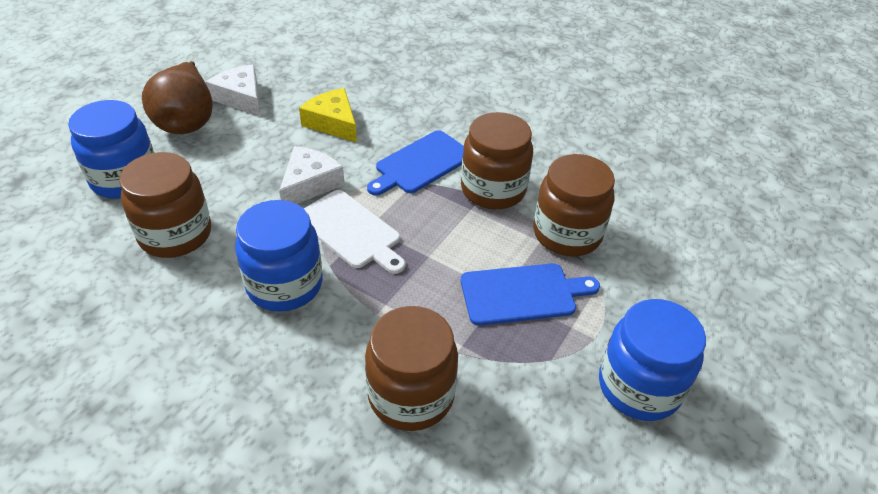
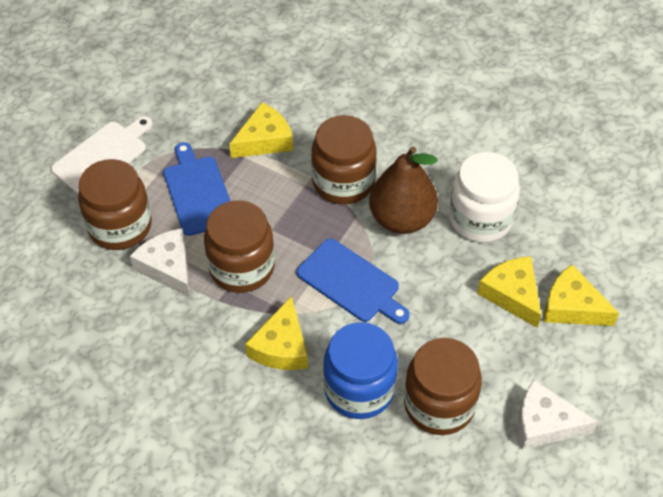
blue jar: [68,100,154,199] [235,200,323,312] [599,299,706,421] = 3 -> [323,322,398,419] = 1
white jar: none = 0 -> [449,152,520,243] = 1
yellow cheese: [299,88,357,143] = 1 -> [229,102,293,158] [245,296,308,370] [477,256,541,328] [544,264,619,326] = 4

